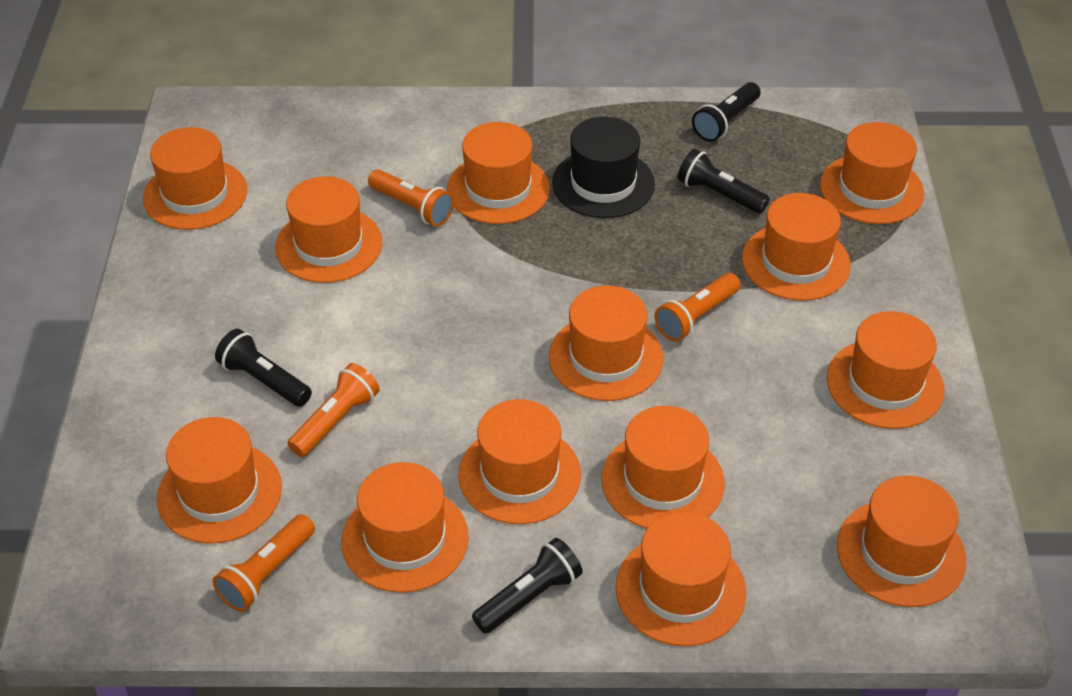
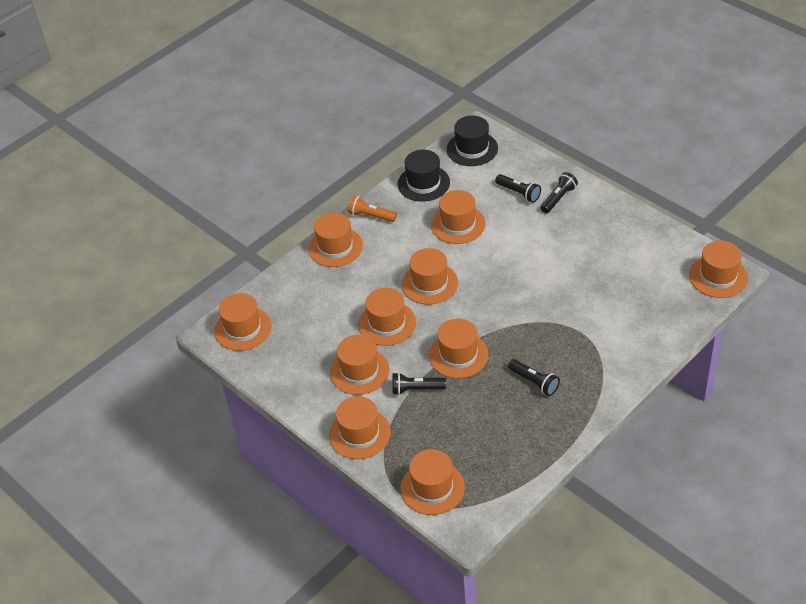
black hat: [552,117,655,218] = 1 -> [398,150,450,202] [447,116,498,166] = 2
orange flashlight: [213,514,315,612] [287,363,379,457] [368,169,454,226] [654,273,741,342] = 4 -> [348,196,397,222] = 1
orange hat: [143,127,247,230] [157,417,282,544] [275,176,382,283] [341,462,469,593] [447,122,550,224] [458,399,581,524] [549,286,663,401] [601,406,725,529] [616,512,746,646] [742,193,851,301] [820,122,924,224] [826,311,944,429] [837,476,966,607] = 13 -> [214,293,272,351] [308,213,363,267] [329,396,391,459] [330,335,390,395] [358,288,416,346] [401,449,465,515] [402,248,458,305] [429,319,488,378] [431,190,486,244] [689,241,748,298] = 10

